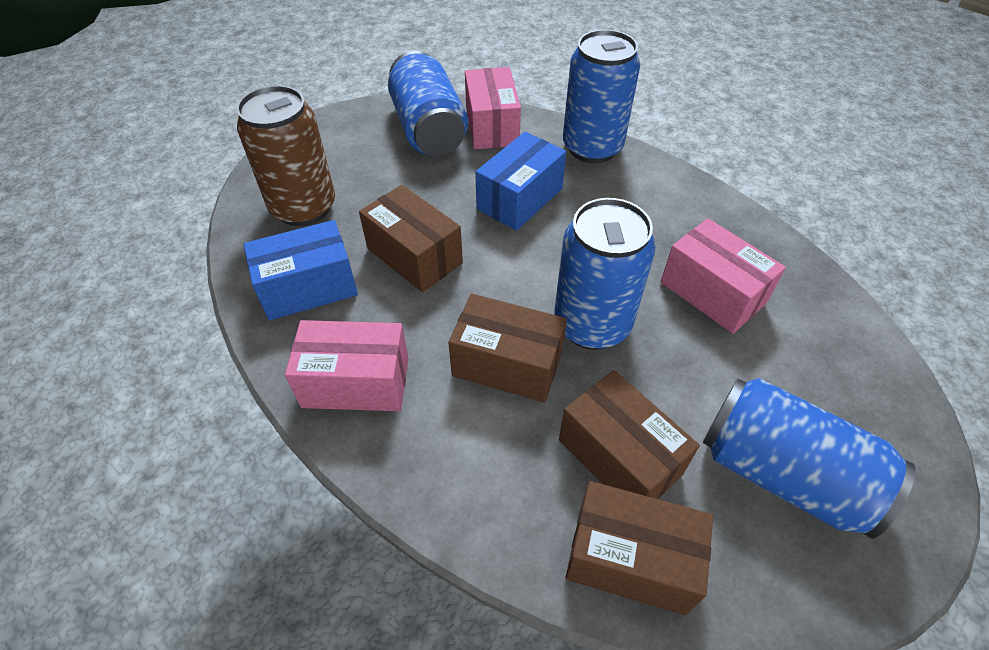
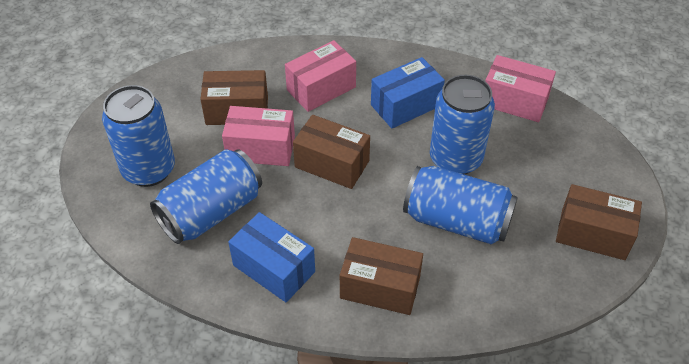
brown can: [237,85,335,226] = 1 -> none = 0

